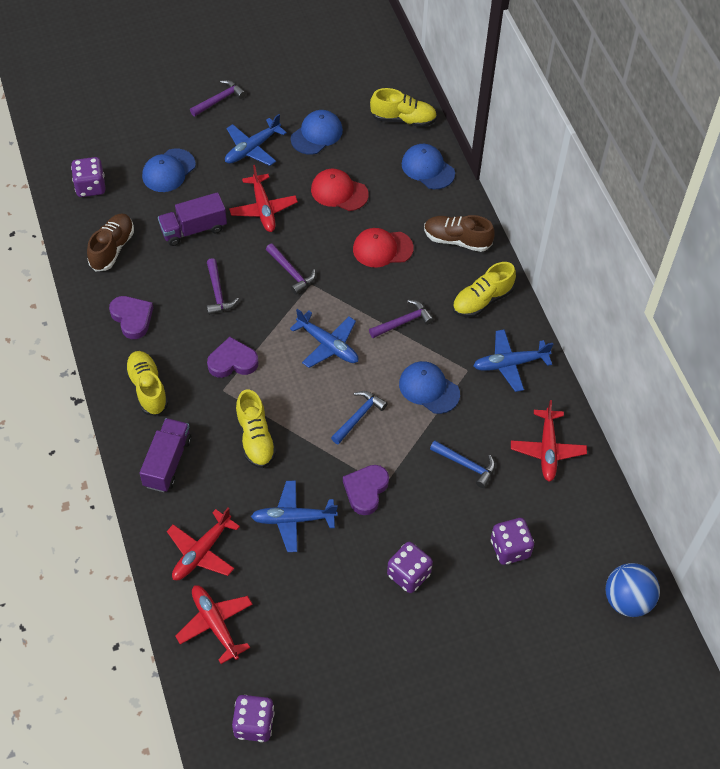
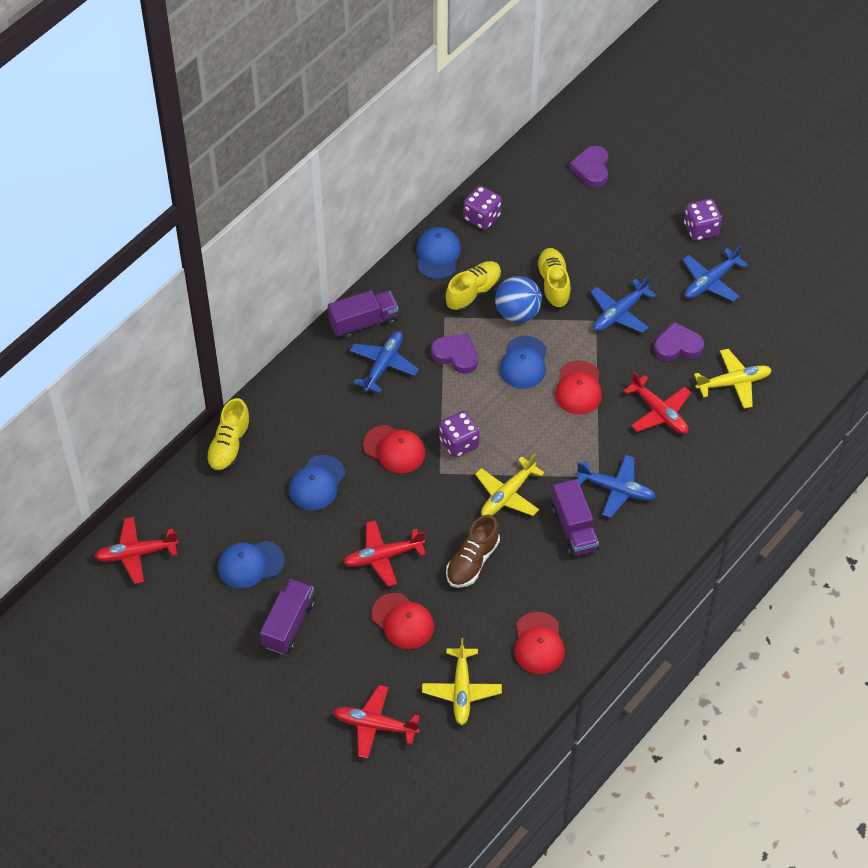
blue hammer: [331,391,388,445] [430,440,495,488] = 2 -> none = 0
brown shoe: [87,214,134,271] [424,215,495,252] = 2 -> [446,514,500,588] = 1
purple dice: [71,157,106,197] [232,695,275,742] [387,542,433,593] [491,518,534,565] = 4 -> [439,411,480,458] [463,185,502,230] [684,199,722,241] = 3
purple hammer: [190,80,246,117] [207,258,239,315] [266,243,316,294] [369,300,434,338] = 4 -> none = 0
purple truck: [140,418,192,492] [158,192,227,246] = 2 -> [260,579,315,654] [328,290,399,340] [552,479,599,557] = 3
red cap: [311,169,369,211] [353,228,414,267] = 2 -> [363,425,425,473] [371,592,434,649] [514,612,565,674] [555,360,602,414] = 4
yellow plane: none = 0 -> [422,638,502,725] [475,454,545,516] [694,349,772,409] = 3
yellow shoe: [125,351,168,416] [235,389,276,468] [370,88,437,127] [452,262,516,317] = 4 -> [206,398,251,473] [445,261,502,312] [536,248,571,309] = 3

